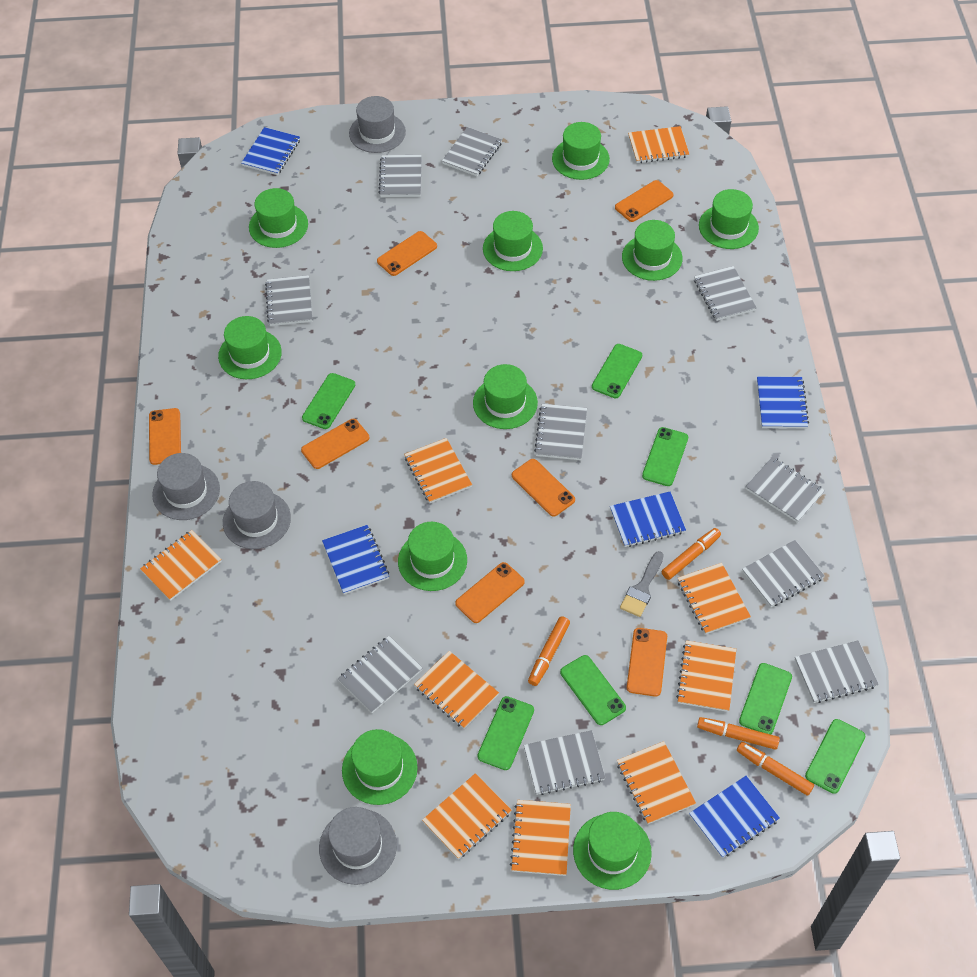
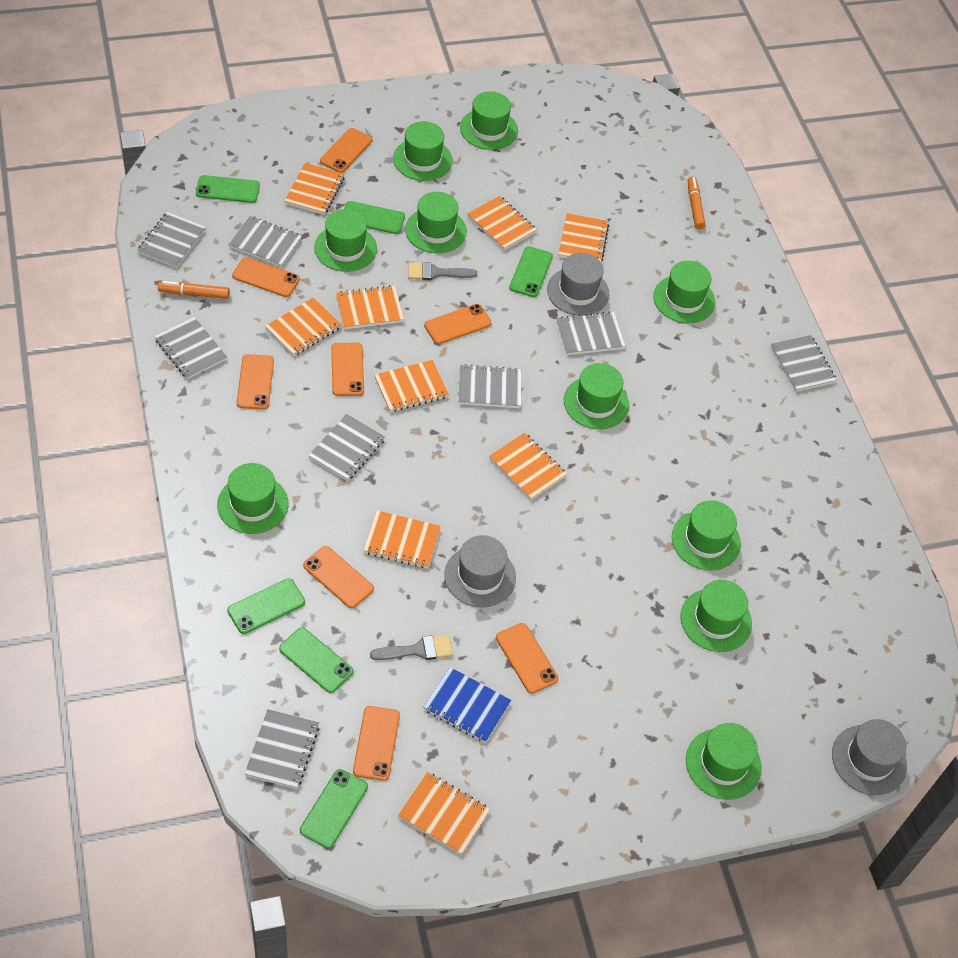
blue notebook: [241,127,300,175] [322,525,389,594] [610,492,686,547] [689,776,780,858] [757,377,809,428] = 5 -> [424,667,511,743] = 1
green phone: [302,373,355,429] [477,696,534,770] [560,655,626,725] [592,344,642,398] [642,427,688,486] [739,663,792,734] [805,719,865,794] = 7 -> [196,175,260,203] [227,579,305,634] [279,627,353,693] [300,769,368,848] [344,201,405,234] [509,246,553,297] = 6
grey brush: [620,551,664,617] = 1 -> [370,634,453,660] [408,262,477,280] = 2
grey hat: [152,453,220,520] [223,481,291,549] [319,807,397,885] [349,96,406,153] = 4 -> [444,535,516,608] [547,253,610,316] [832,719,907,795] = 3
grey notebook: [265,275,312,326] [338,636,422,713] [379,155,422,197] [442,127,502,176] [524,730,605,795] [534,404,587,460] [694,266,757,321] [742,540,825,607] [745,457,825,523] [795,640,879,703] = 10 -> [137,212,206,268] [155,317,227,379] [229,216,302,267] [244,709,320,789] [308,414,385,481] [458,364,522,408] [557,311,626,355] [771,335,837,392] = 8
orange marker: [528,616,570,686] [661,528,721,580] [697,717,780,750] [737,742,814,796] = 4 -> [158,281,230,299] [688,176,705,229] = 2
orange phone: [149,408,181,465] [301,419,369,469] [377,231,437,276] [455,562,525,623] [512,459,575,517] [615,180,674,222] [627,628,667,697] = 7 -> [232,257,300,297] [237,354,274,410] [303,546,374,608] [320,128,373,173] [331,343,364,396] [353,706,400,781] [424,304,492,344] [496,623,558,693] = 8

